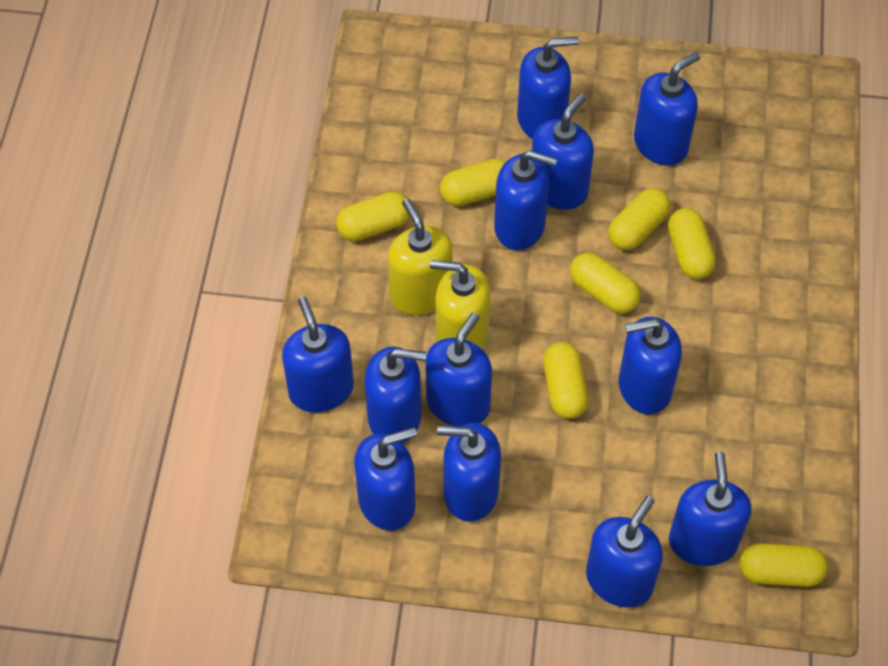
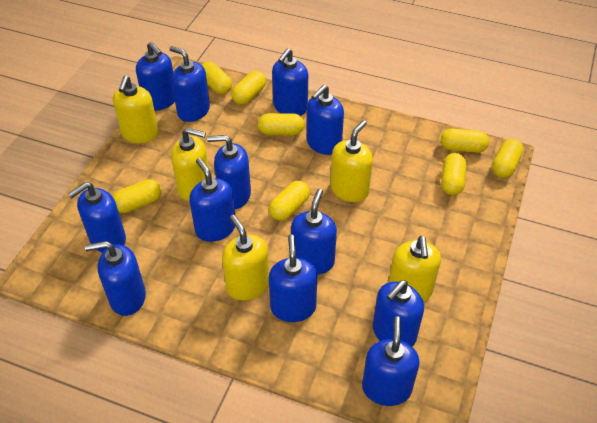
yellow capsule: [336,191,410,241] [440,159,506,206] [543,342,589,419] [570,253,641,313] [608,188,671,250] [668,208,716,279] [740,543,828,587] = 7 -> [113,179,161,213] [202,62,232,94] [231,71,266,105] [258,113,305,135] [269,181,310,221] [441,129,489,153] [441,153,466,195] [492,139,523,178] = 8
yellow soap dispenser: [388,198,453,315] [430,260,491,350] = 2 -> [113,75,159,143] [171,128,209,201] [222,215,269,301] [331,120,373,202] [389,236,441,302] = 5

